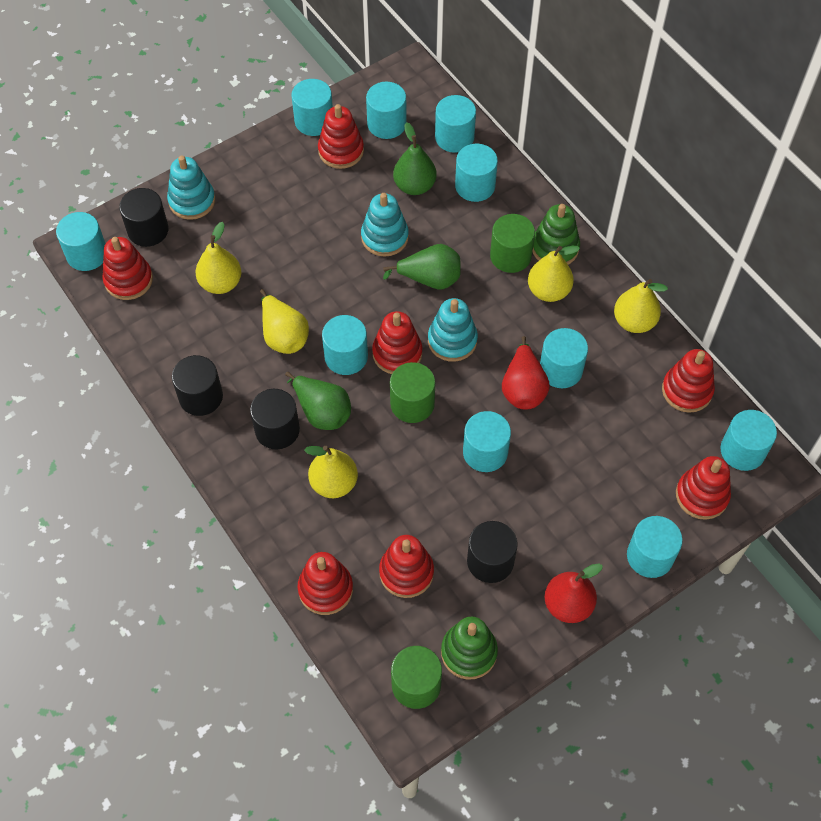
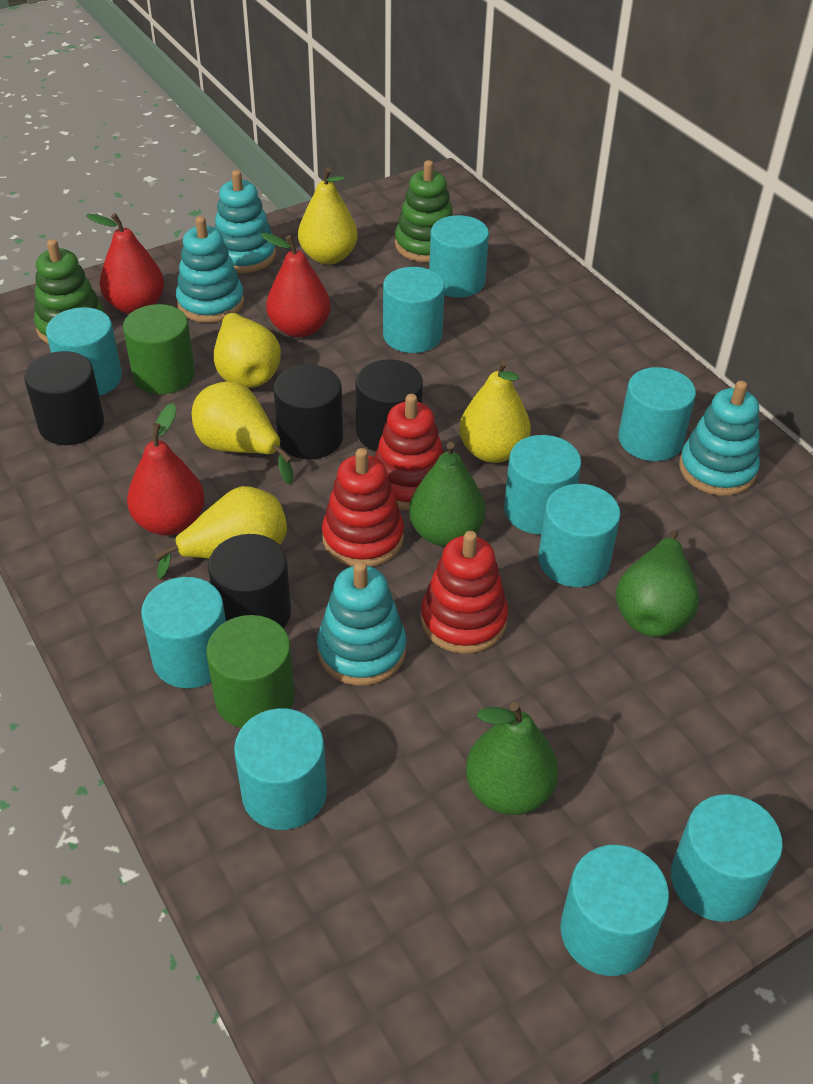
green cylinder: [390,362,435,423] [391,646,442,709] [490,214,535,273] = 3 -> [123,304,195,394] [206,615,295,728] = 2
red pear: [502,336,550,410] [544,564,603,623] = 2 -> [86,213,164,314] [127,403,205,536] [261,233,330,338] = 3
red stacking toy: [102,237,153,300] [297,552,353,615] [318,104,364,169] [372,311,422,374] [379,535,434,598] [662,349,715,413] [676,456,731,520] = 7 -> [322,448,404,567] [375,394,444,510] [421,531,508,654] = 3
turquoise stacking toy: [167,155,215,220] [361,193,409,257] [428,298,478,362] = 3 -> [176,216,244,323] [214,170,276,273] [317,561,406,686] [679,381,760,496] = 4

